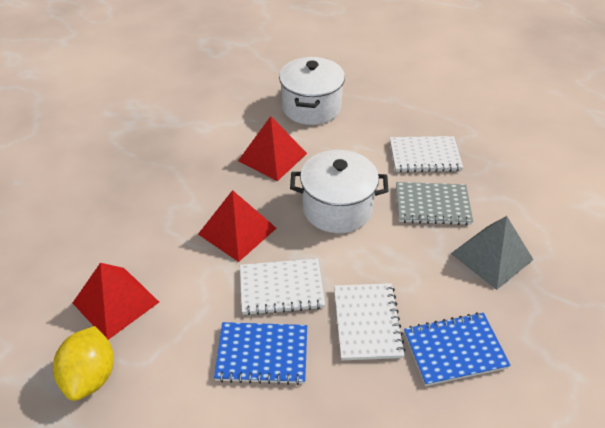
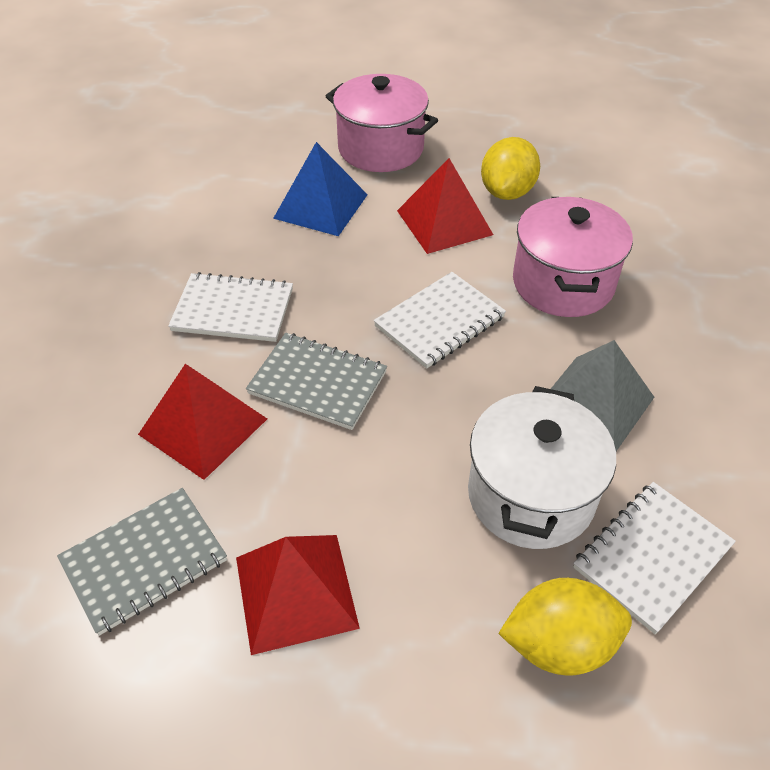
blue notebook: [214,322,307,385] [404,312,511,386] = 2 -> none = 0
blue pyramid: none = 0 -> [273,142,368,236] = 1
grey notebook: [396,182,473,225] = 1 -> [57,488,227,636] [246,333,387,430] = 2
pink pot: none = 0 -> [326,74,438,172] [513,197,633,317] = 2
white pot: [279,57,345,125] [290,150,389,233] = 2 -> [468,386,616,549] = 1
yellow lemon: [53,326,114,401] = 1 -> [481,137,540,200] [498,578,632,676] = 2

